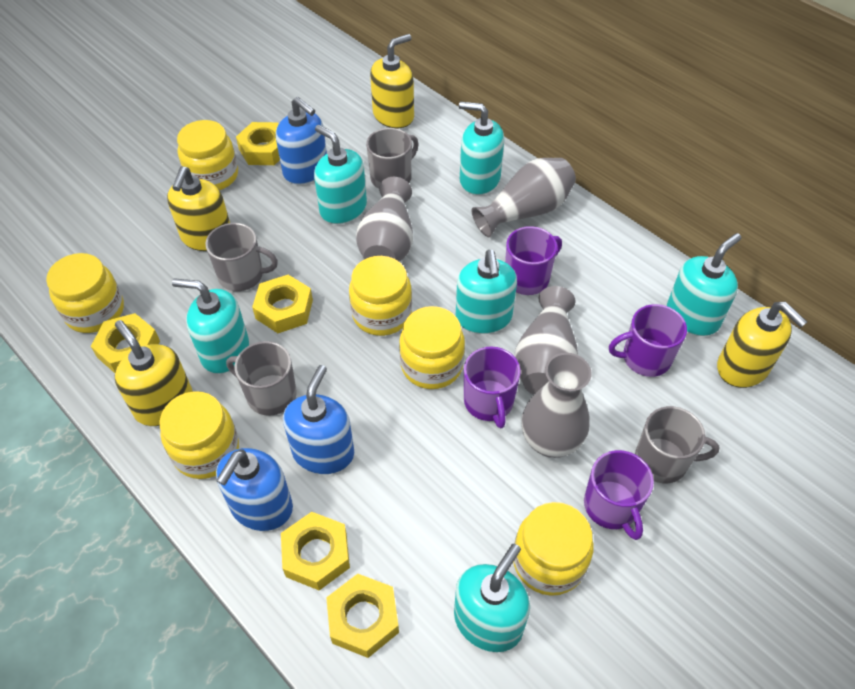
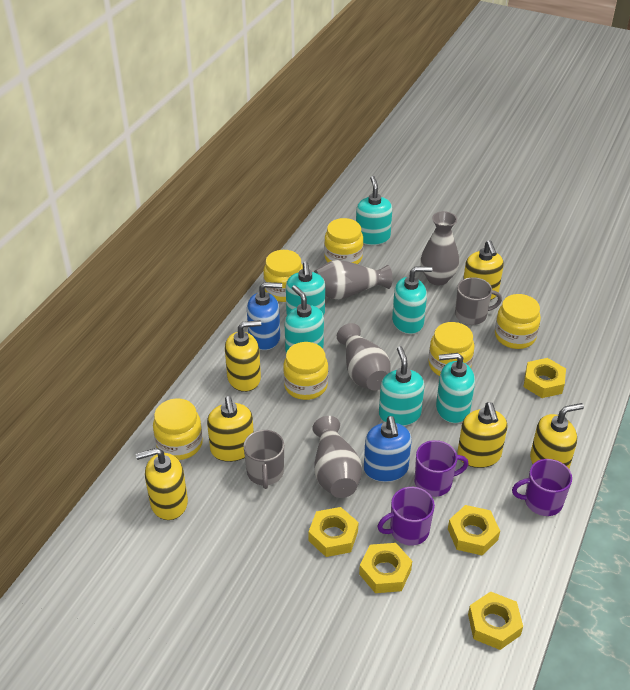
blue soap dispenser: [216,448,293,531] [276,97,327,184] [283,365,354,474] = 3 -> [247,282,282,350] [364,416,412,482] = 2
grey mug: [205,223,278,291] [226,341,297,416] [366,128,419,189] [635,406,719,483] = 4 -> [243,430,284,489] [455,277,502,325] = 2
purple mug: [464,346,521,428] [505,226,562,295] [584,450,654,540] [609,304,687,377] = 4 -> [377,487,435,546] [415,440,468,497] [512,459,572,516] = 3
yellow soap dispenser: [115,320,193,426] [167,166,230,251] [370,34,414,128] [717,302,807,388] = 4 -> [136,448,188,520] [207,396,254,462] [225,320,261,392] [457,402,507,468] [463,240,504,300] [530,403,584,469] = 6

